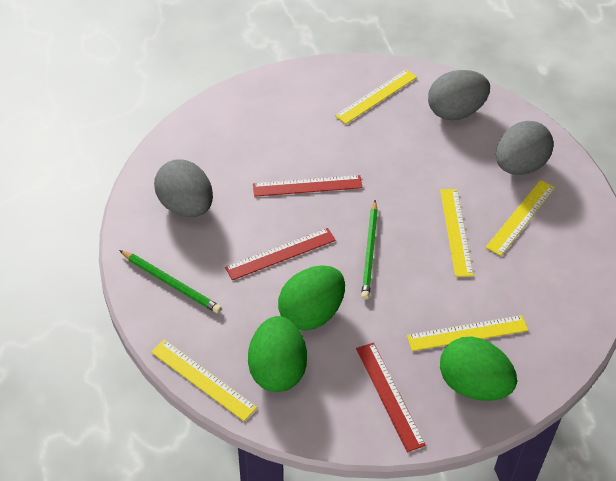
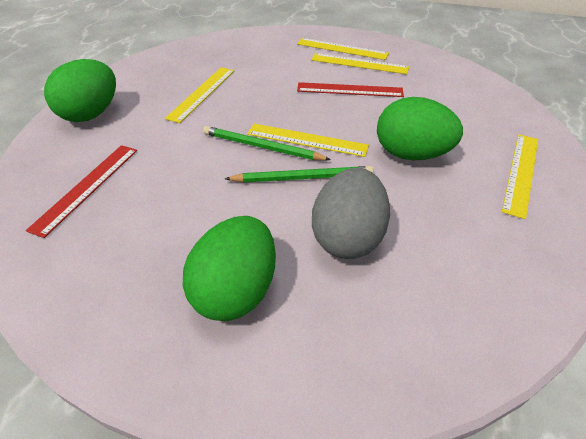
grey egg: [154,159,213,217] [428,70,490,120] [496,121,554,175] = 3 -> [312,168,390,259] = 1
red ruler: [225,228,336,280] [253,175,363,197] [356,342,426,452] = 3 -> [26,145,137,238] [297,82,404,97] = 2

